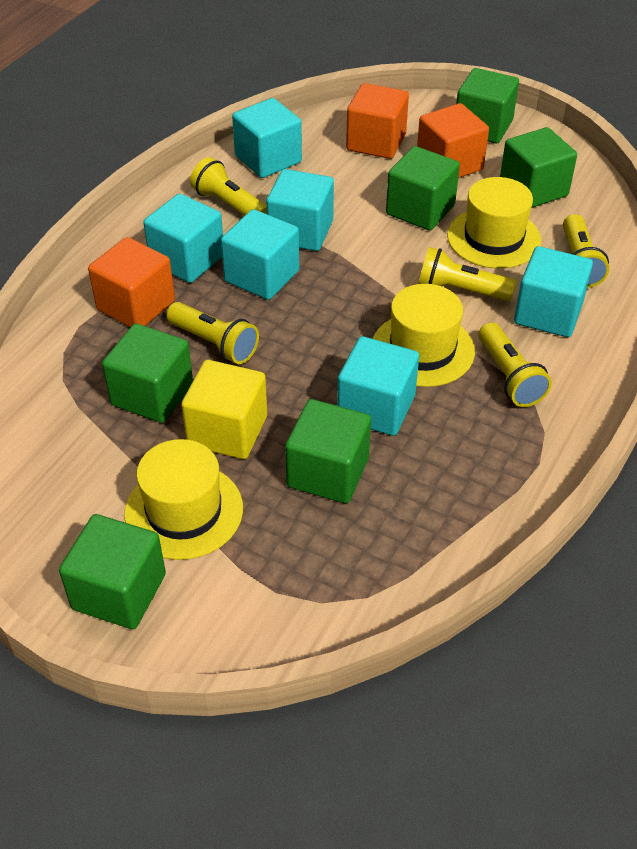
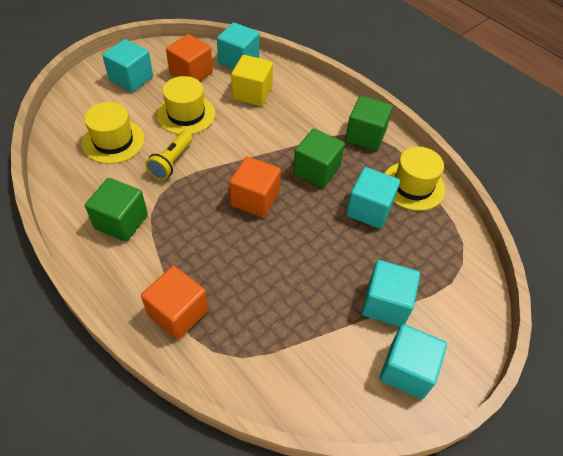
green cube: [59,514,166,629] [102,323,193,423] [285,399,371,503] [386,146,460,230] [456,68,519,143] [500,127,577,208] = 6 -> [85,178,148,242] [293,129,345,188] [345,96,393,151] = 3
turquoise cube: [143,194,223,283] [221,209,299,300] [232,98,302,178] [266,169,334,251] [337,336,419,436] [514,246,593,337] = 6 -> [102,39,153,92] [217,22,259,69] [346,167,400,229] [362,260,420,327] [379,324,447,399] = 5
yellow flashlight: [166,302,259,364] [190,157,267,216] [419,247,516,301] [479,322,552,407] [563,214,609,288] = 5 -> [145,131,193,180] = 1

